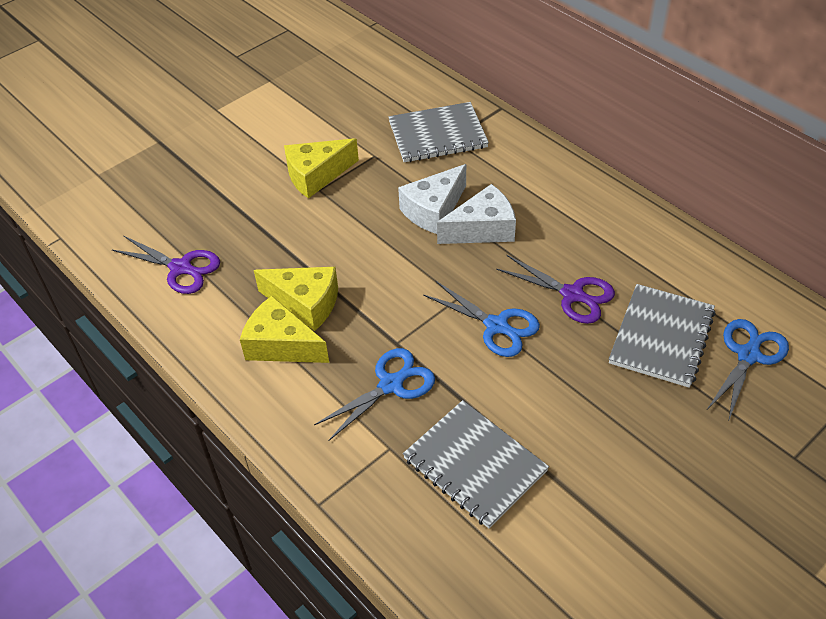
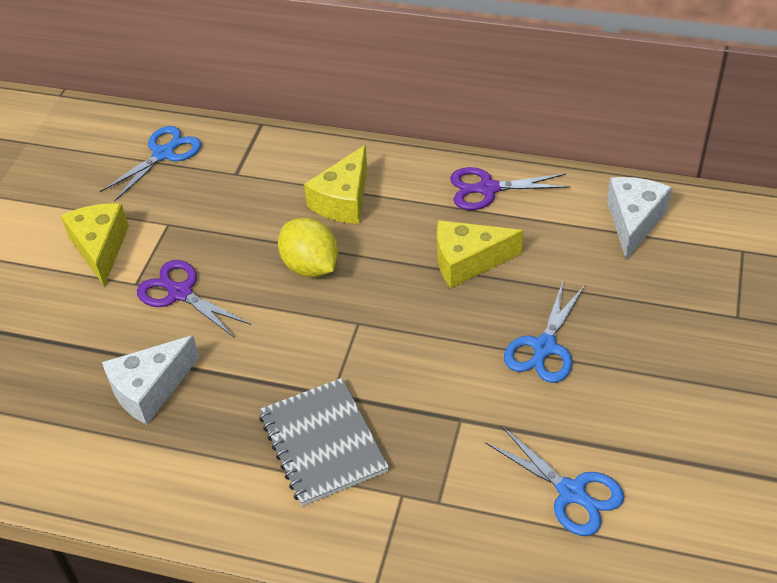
grey notebook: [388,102,489,162] [403,400,549,529] [609,284,716,388] = 3 -> [259,378,389,506] = 1
yellow lemon: none = 0 -> [278,218,338,277] = 1

